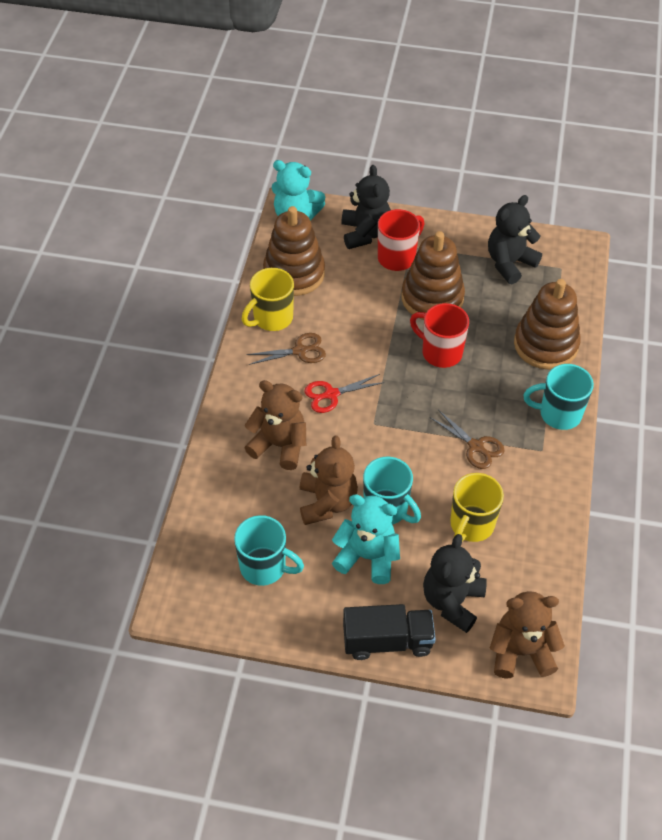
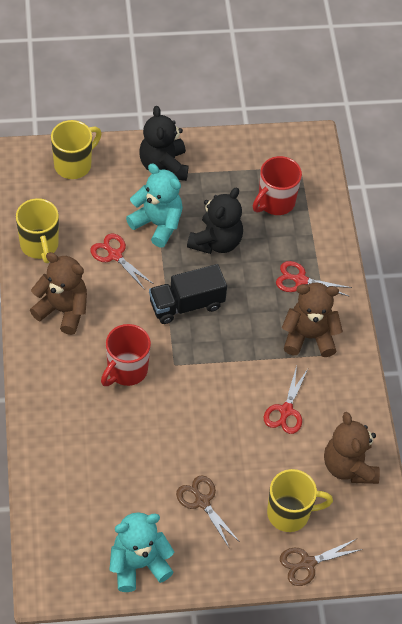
black teddy bear: [341,165,391,249] [423,534,487,633] [488,195,542,284] = 3 -> [139,106,189,181] [187,188,243,254] = 2
brown stacking toy: [263,206,325,296] [401,231,465,320] [514,279,581,370] = 3 -> none = 0
red scissors: [305,374,385,413] = 1 -> [90,233,153,290] [264,366,308,434] [276,261,352,296] = 3
turquoise mug: [234,515,304,586] [363,457,421,524] [524,364,594,430] = 3 -> none = 0
yellow mug: [242,268,294,331] [450,473,504,542] = 2 -> [16,198,59,263] [51,120,101,179] [267,469,333,532] = 3

